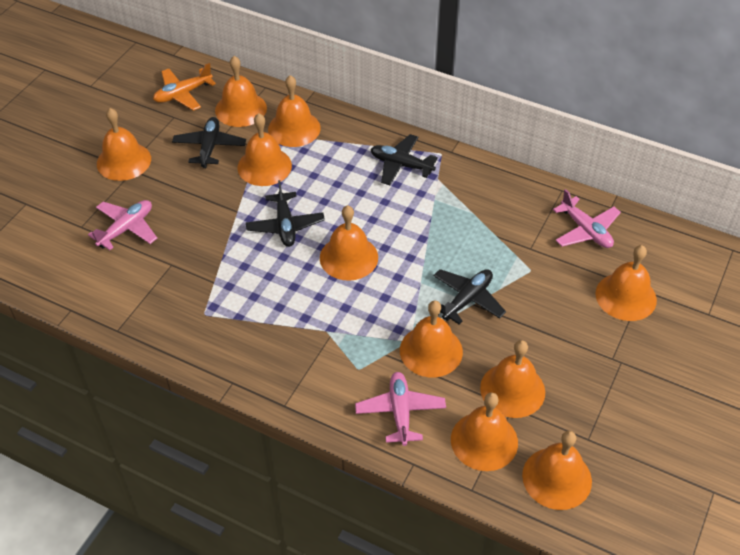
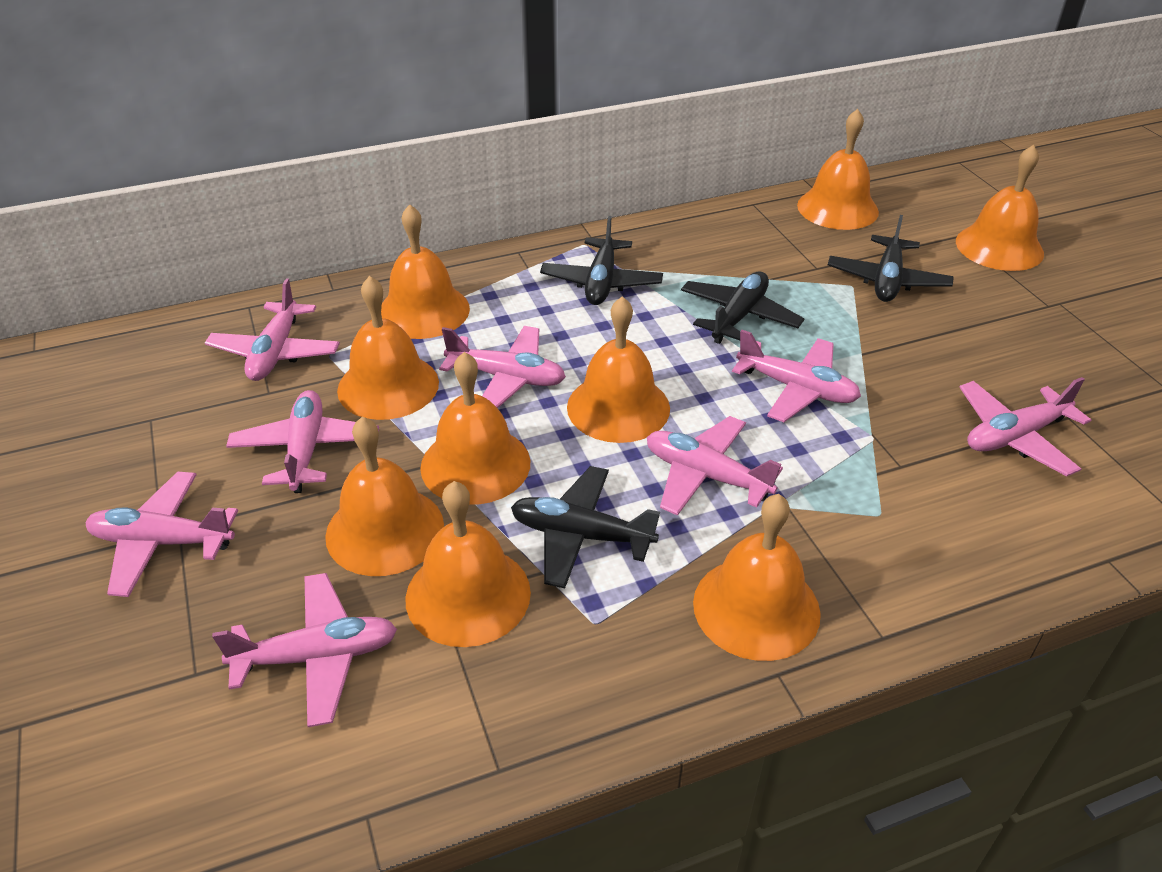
orange bell: [97,108,151,181] [215,56,267,127] [237,113,292,186] [268,75,321,147] [320,205,378,281] [400,300,463,377] [451,392,518,471] [480,340,545,418] [522,431,592,510] [595,245,657,321] = 10 -> [325,417,444,576] [337,276,439,420] [381,204,470,339] [405,481,531,647] [420,352,530,505] [567,296,670,443] [693,494,821,661] [797,109,879,230] [956,145,1044,271] = 9
orange plane: [153,63,216,111] = 1 -> none = 0
pink plane: [88,200,157,250] [355,372,446,446] [553,189,621,248] = 3 -> [86,471,238,597] [205,279,340,381] [212,573,397,727] [226,390,379,493] [439,326,566,408] [647,416,783,516] [732,330,861,422] [959,377,1091,477] = 8

